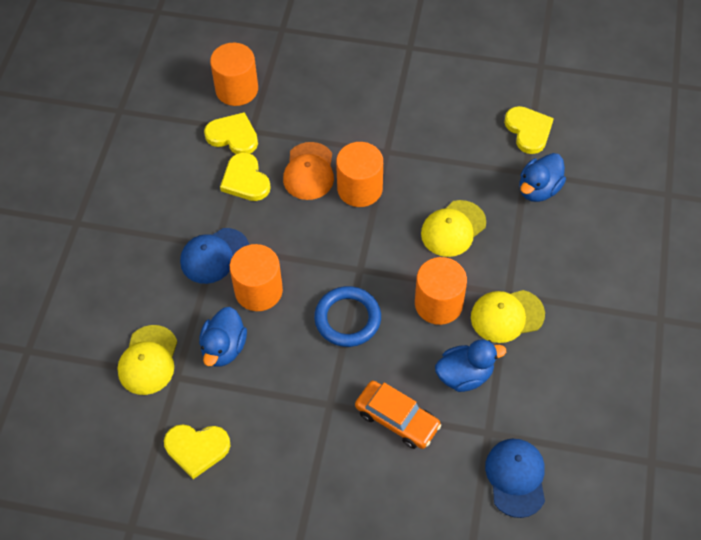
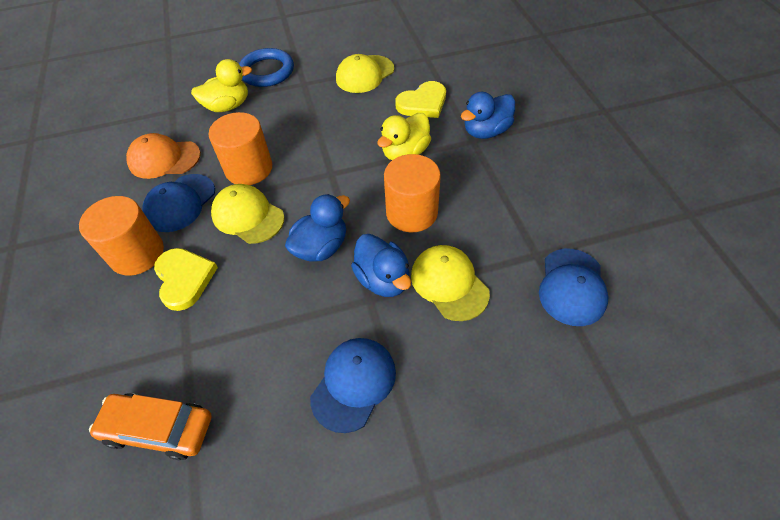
blue cap: [180,228,249,284] [485,439,545,518] = 2 -> [142,174,215,232] [310,338,396,433] [539,249,609,326] = 3
orange cylinder: [210,43,258,106] [230,244,283,311] [336,142,383,207] [415,257,467,325] = 4 -> [79,196,164,276] [208,112,272,185] [384,154,441,232] = 3
yellow duck: none = 0 -> [191,59,252,112] [377,113,431,160] = 2
yellow heart: [164,424,230,479] [204,112,258,154] [220,152,271,201] [504,106,554,154] = 4 -> [154,248,218,311] [396,81,446,118] = 2

